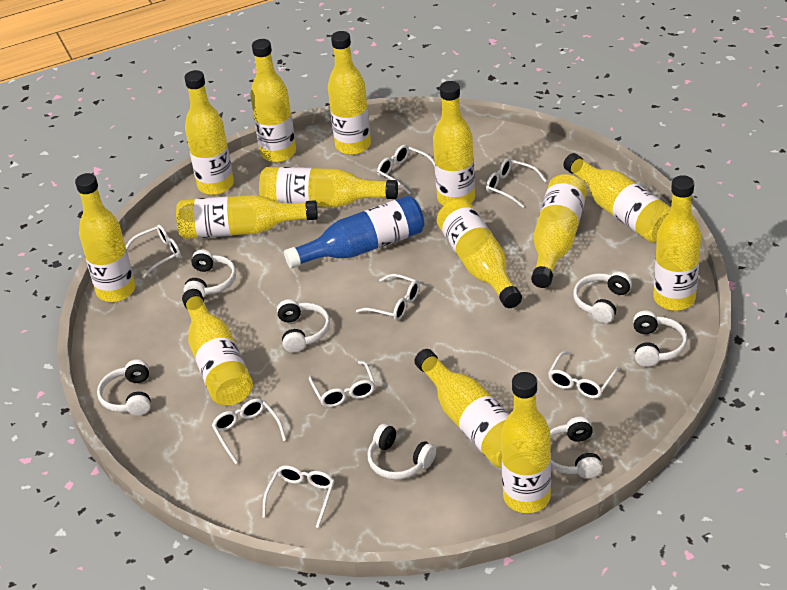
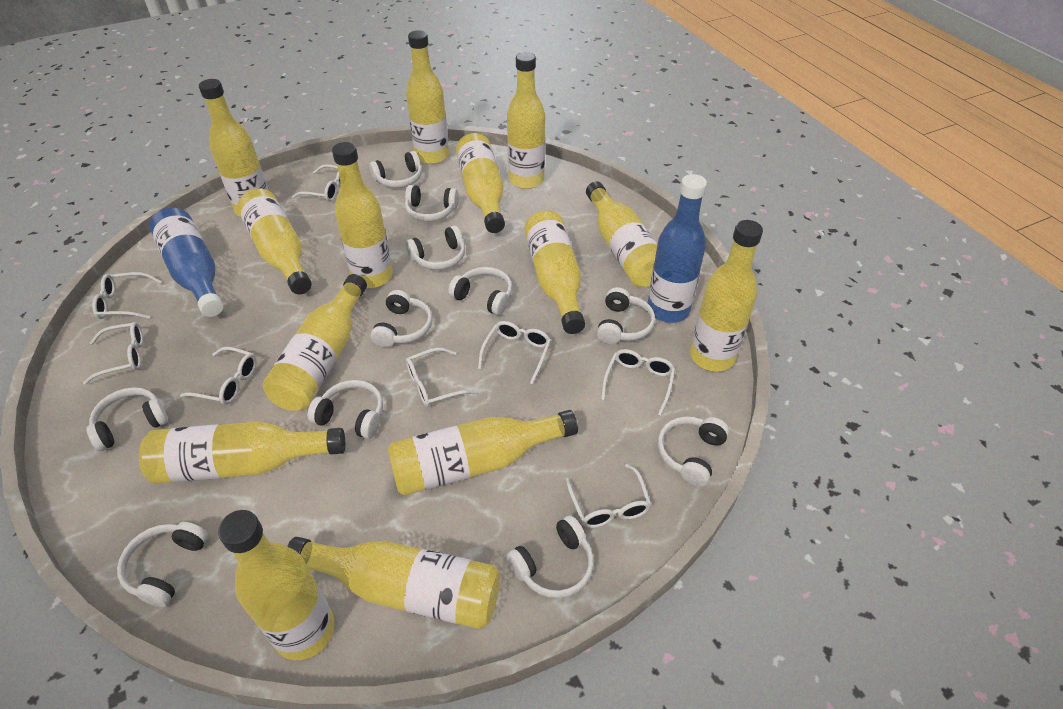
blue bottle: [284,196,424,269] = 1 -> [149,208,224,317] [648,174,707,323] = 2
white headphones: [97,359,151,416] [183,249,236,298] [277,299,330,353] [367,424,436,480] [550,417,603,479] [573,271,632,323] [633,310,688,367] = 7 -> [86,387,168,451] [117,522,208,607] [308,380,383,439] [369,151,422,188] [371,290,433,347] [405,185,459,222] [406,226,465,270] [448,267,512,315] [507,515,594,598] [597,287,655,344] [658,417,729,487] = 11

